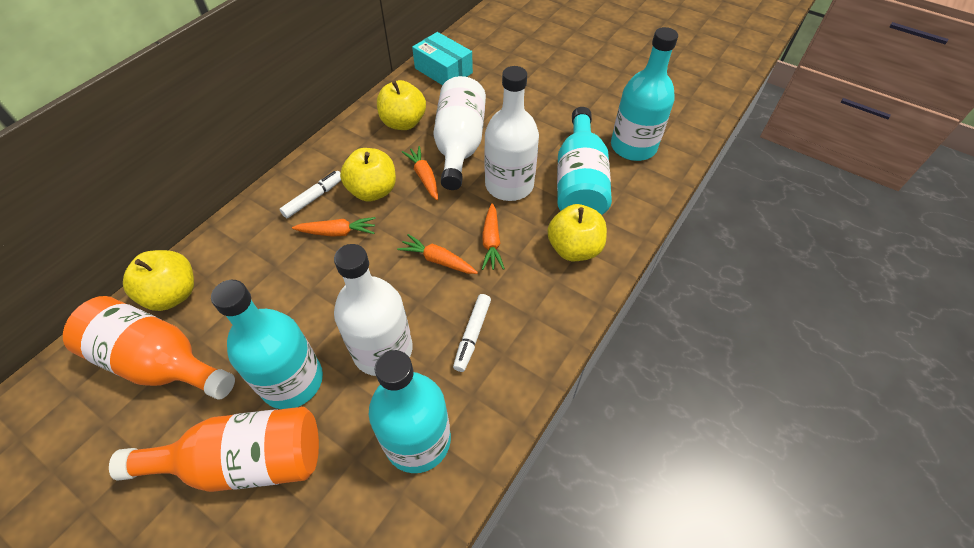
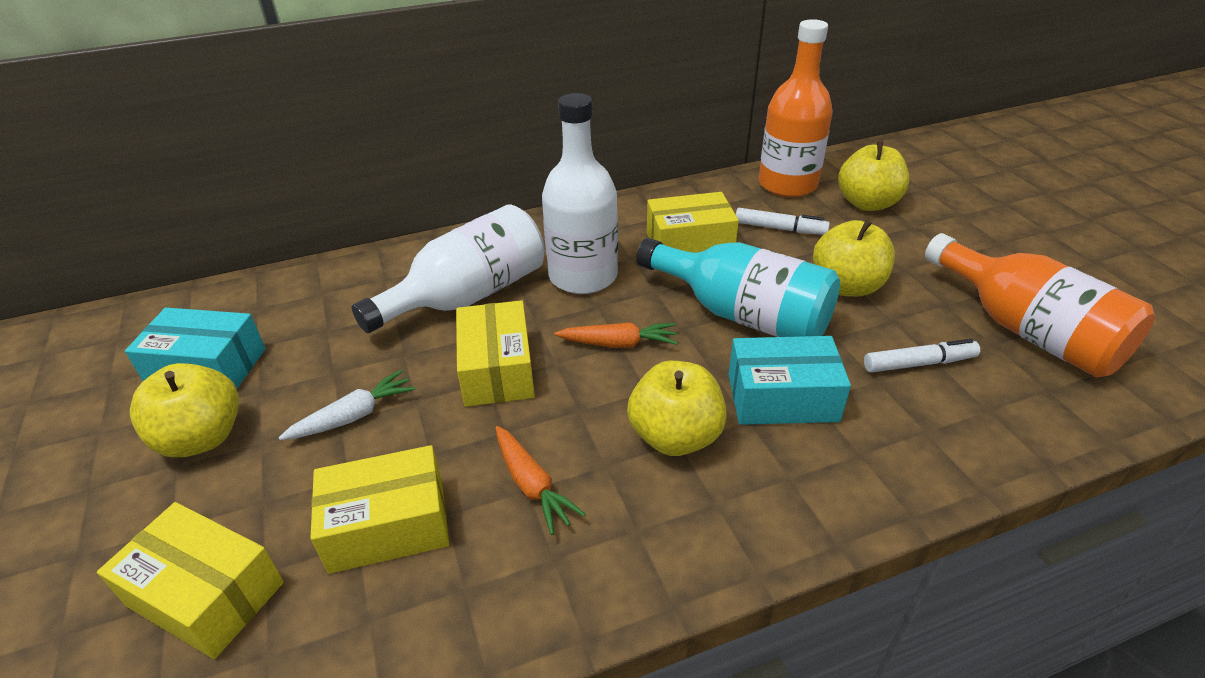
orange carrot: [292,217,376,237] [397,234,478,274] [402,146,438,200] [482,203,505,270] = 4 -> [496,426,586,535] [555,322,678,348] = 2
turquoise bottle: [211,280,323,409] [369,350,451,473] [557,107,612,215] [611,27,678,161] = 4 -> [636,238,840,337] = 1
turquoise box: [412,32,473,85] = 1 -> [125,307,266,389] [728,336,851,425] = 2
white bottle: [334,244,413,376] [433,76,486,190] [484,66,539,201] = 3 -> [352,204,545,333] [542,93,618,294] = 2
white carrot: none = 0 -> [278,370,415,440] = 1
yellow box: none = 0 -> [97,502,284,659] [310,445,449,574] [456,300,535,407] [647,192,739,253] = 4

